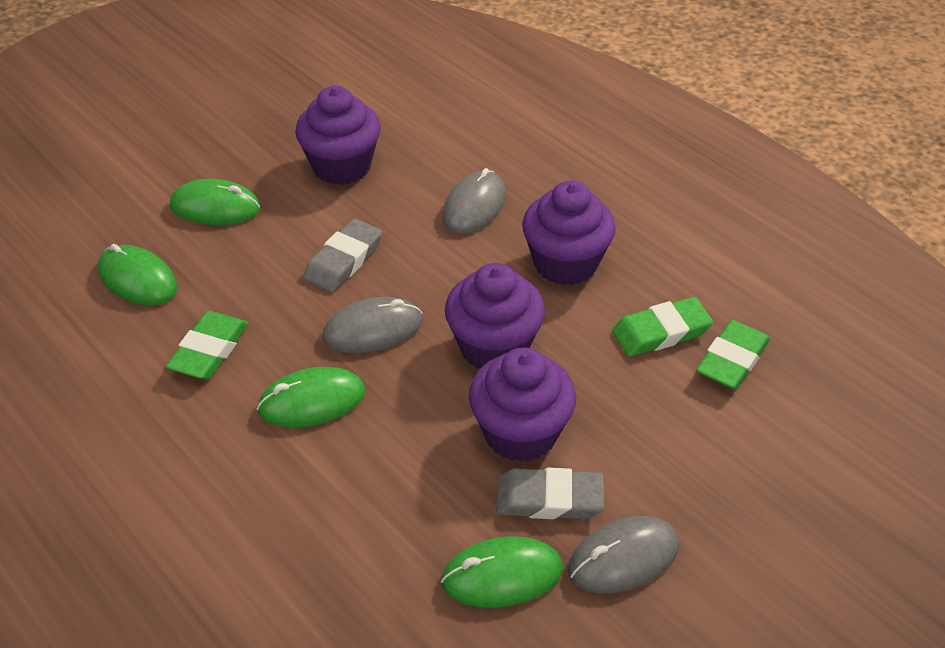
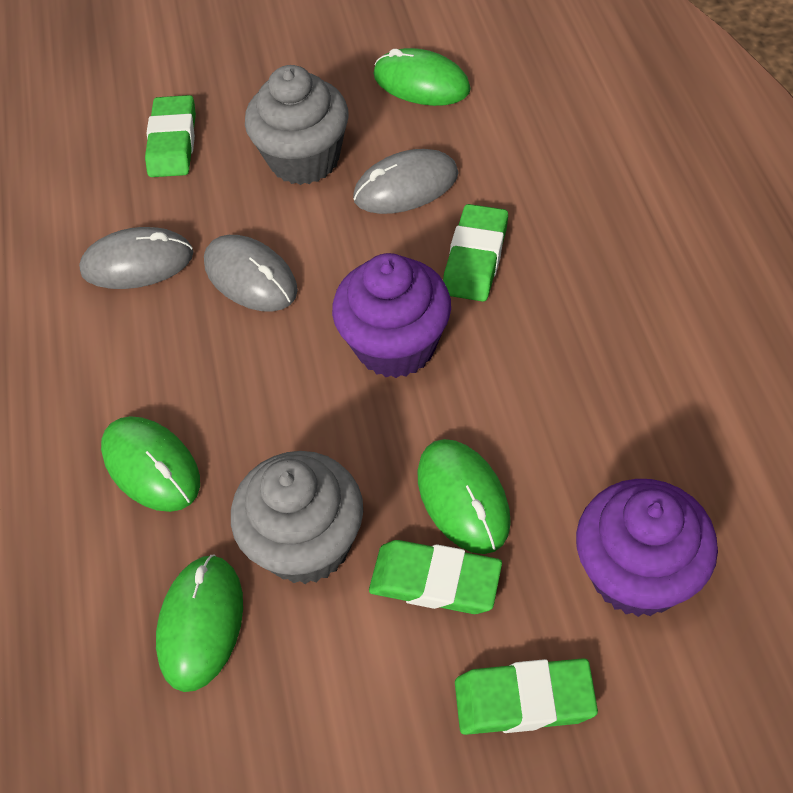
green eraser: [166,311,249,379] [612,297,713,357] [696,320,770,390] = 3 -> [145,95,196,177] [369,540,502,614] [443,204,508,302] [455,658,598,735] = 4
grey cupcake: none = 0 -> [231,451,363,584] [245,65,348,185] = 2
grey eraser: [304,219,382,292] [496,468,604,519] = 2 -> none = 0
purple cupcake: [295,86,381,185] [445,263,545,369] [469,348,576,462] [522,181,616,285] = 4 -> [332,253,451,378] [576,479,718,617] = 2

